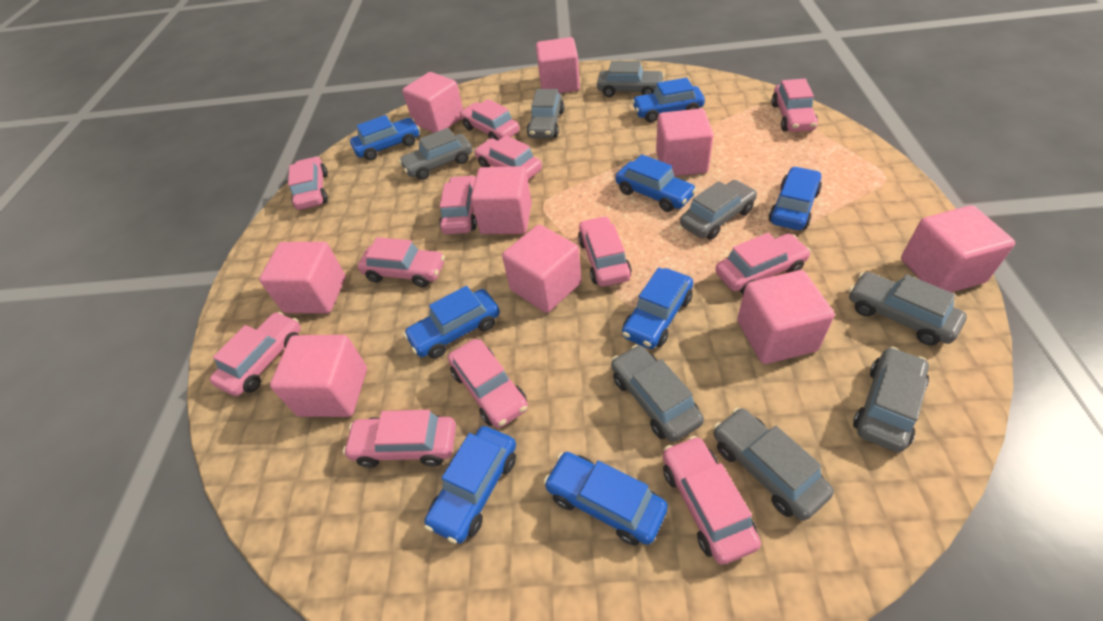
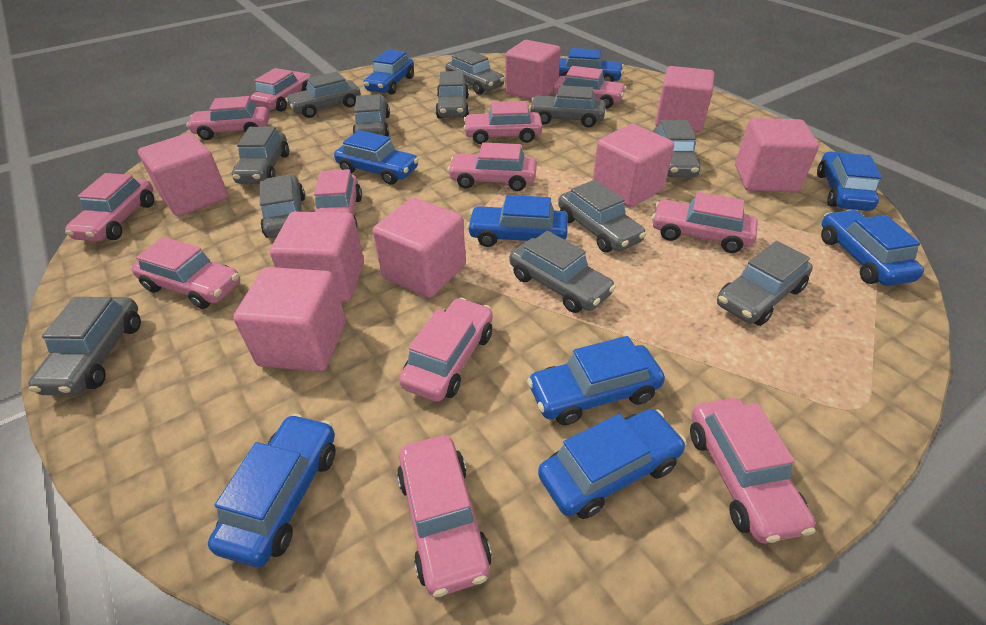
blue car: [350,115,420,160] [403,286,500,359] [424,426,516,543] [544,452,668,546] [615,154,697,212] [622,267,693,349] [632,78,705,122] [769,166,822,230] = 8 -> [208,414,336,567] [334,130,419,185] [364,50,414,94] [467,195,568,247] [527,336,665,425] [538,409,687,519] [559,48,624,82] [817,151,882,211] [821,210,924,286] = 9
grey car: [399,128,472,180] [527,89,564,138] [597,61,664,97] [611,345,704,442] [680,180,757,240] [713,407,834,521] [849,272,967,345] [853,347,929,453] = 8 -> [28,297,141,396] [232,127,289,184] [260,174,305,238] [285,71,361,118] [353,94,390,137] [435,71,469,119] [445,50,505,95] [510,231,616,313] [529,85,606,128] [558,180,646,252] [653,120,700,177] [717,241,813,326] = 12
pink cube: [259,242,346,314] [270,335,367,417] [402,72,463,133] [471,166,532,234] [502,225,582,313] [536,37,580,93] [656,109,713,176] [737,270,835,364] [901,205,1015,292] = 9 -> [138,133,228,216] [233,267,346,371] [270,212,364,302] [373,198,466,298] [505,40,561,99] [592,124,674,207] [655,66,714,132] [735,118,819,193] = 8

